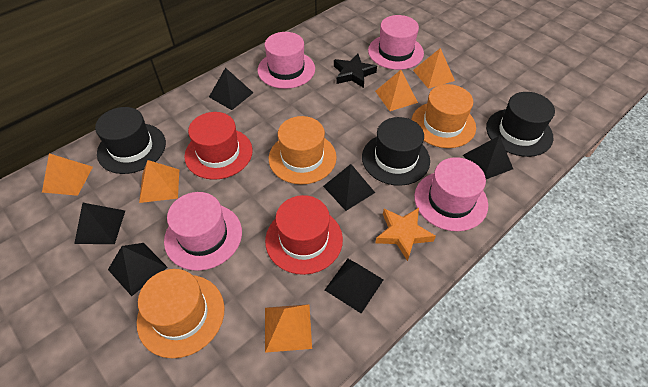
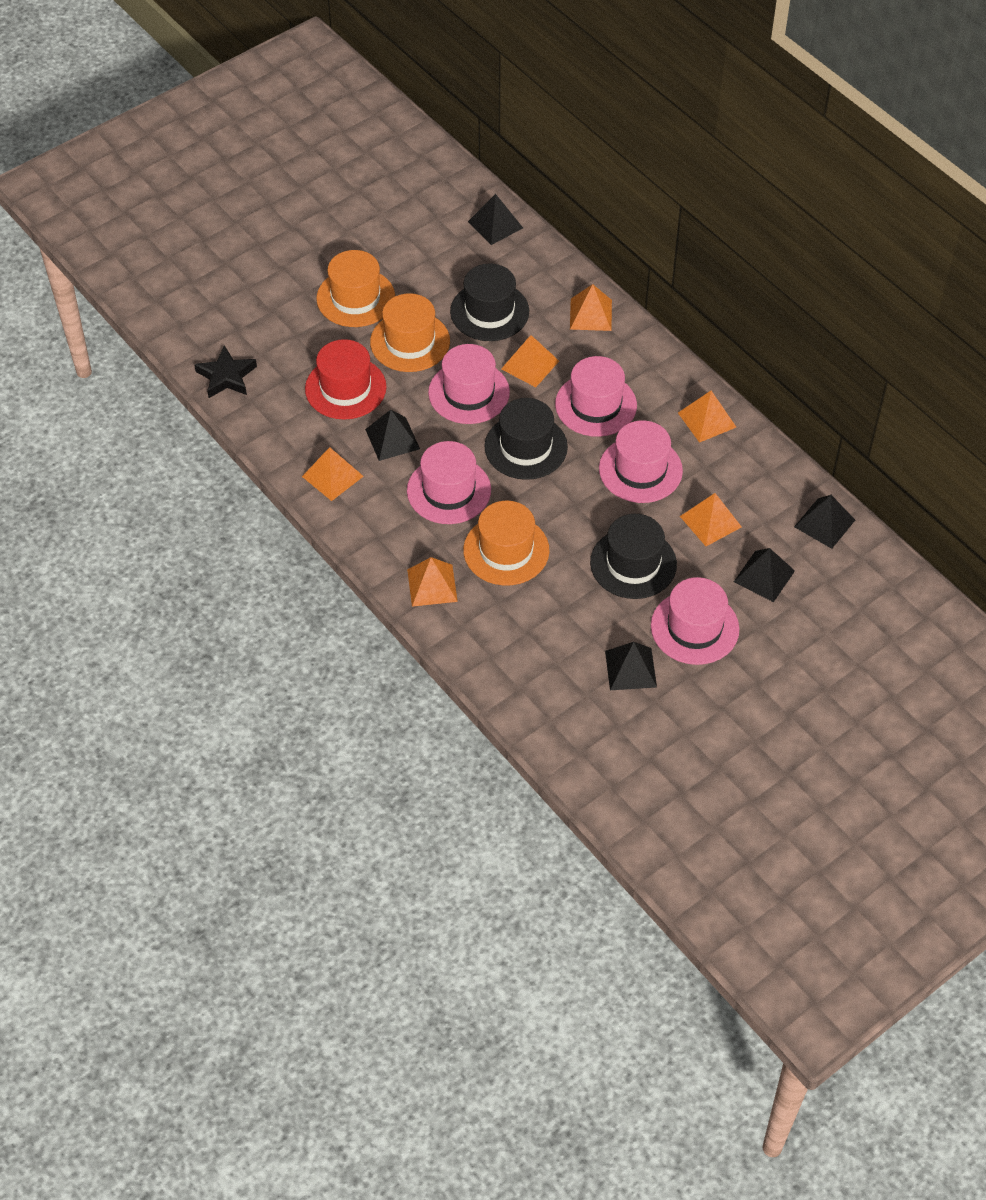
black pyramid: [74,203,125,244] [108,243,168,296] [209,67,253,110] [323,164,375,211] [325,259,383,314] [463,136,513,179] = 6 -> [365,410,420,461] [468,194,523,245] [605,642,657,690] [734,548,795,602] [794,495,855,549] = 5
orange pyramid: [42,153,93,196] [139,160,179,203] [265,304,312,353] [375,70,418,111] [413,48,455,89] = 5 -> [302,447,364,501] [407,557,458,607] [501,335,559,387] [570,284,612,331] [678,391,736,443] [680,493,742,546] = 6
orange star: [375,208,436,261] = 1 -> none = 0
pink hat: [164,192,242,271] [258,32,315,89] [368,15,424,70] [414,157,488,231] = 4 -> [407,441,491,524] [428,344,510,424] [555,356,637,437] [599,420,683,503] [651,577,739,665] = 5
red hat: [184,112,253,180] [265,195,343,275] = 2 -> [305,339,387,420] = 1

